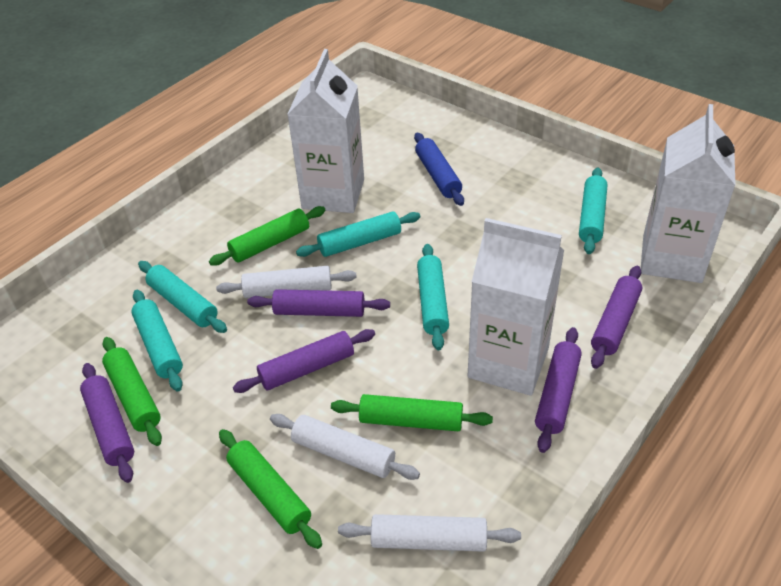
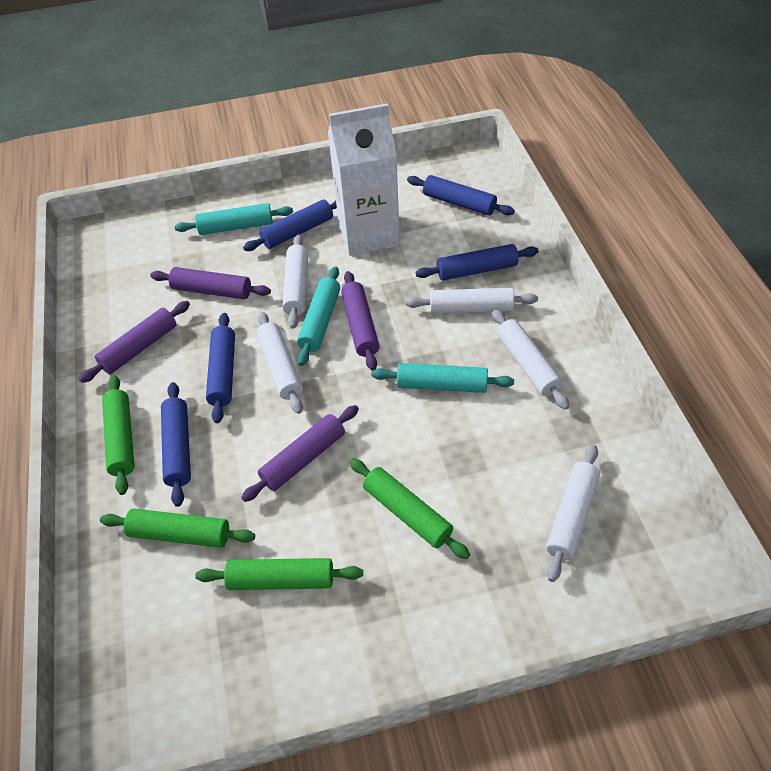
blue rolling pin: [414,133,464,206] = 1 -> [161,382,191,507] [206,313,235,423] [243,200,337,251] [407,175,515,216] [416,244,539,280] = 5
purple rolling pin: [80,363,134,483] [233,329,375,393] [247,289,390,317] [535,327,582,453] [591,266,642,369] = 5 -> [79,301,190,383] [150,267,271,299] [241,405,359,502] [341,271,380,371] = 4
turquoise rolling pin: [131,290,183,392] [138,261,227,333] [296,212,421,257] [417,244,449,350] [579,167,608,254] = 5 -> [174,203,293,235] [297,266,340,366] [371,363,514,393] = 3
white carton: [287,49,364,213] [468,218,564,396] [641,104,735,283] = 3 -> [328,103,400,256] = 1
white rolling pin: [216,266,357,298] [270,414,420,480] [338,514,521,552] = 3 -> [257,311,303,414] [282,235,308,329] [406,288,538,314] [492,309,569,410] [546,445,600,582] = 5

